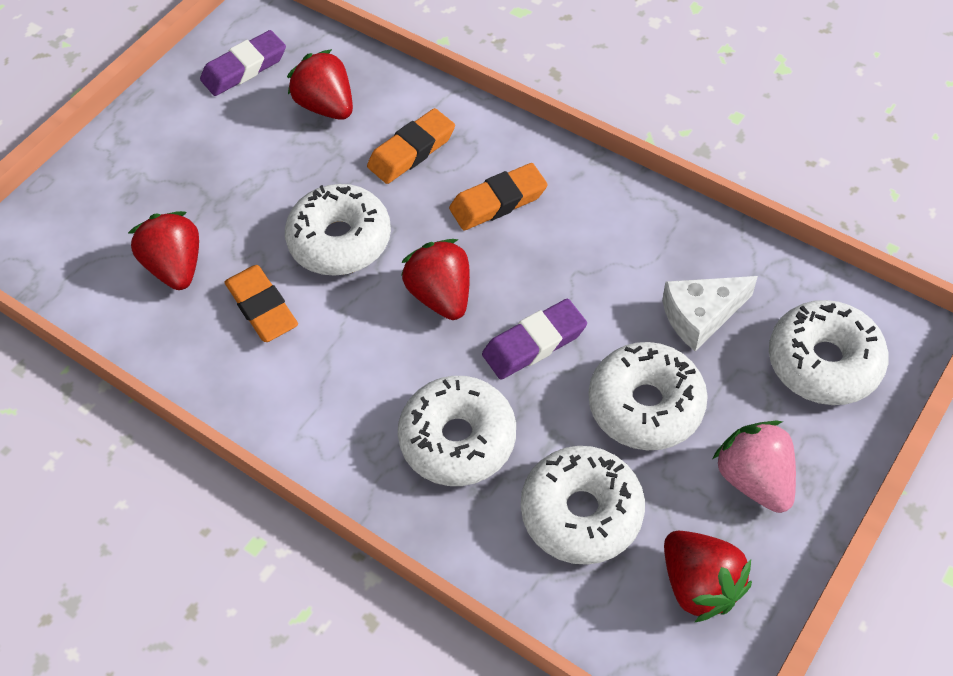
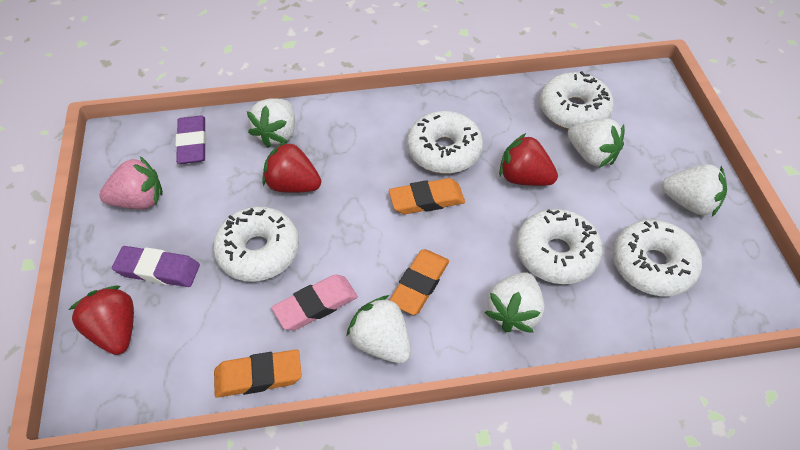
pink eraser: none = 0 -> [272,275,358,330] = 1
red strawberry: [128,211,199,290] [287,49,353,120] [401,239,470,320] [664,531,752,622] = 4 -> [69,286,134,355] [262,140,321,193] [499,133,558,186] = 3
white cheese: [662,276,758,352] = 1 -> none = 0
white strawberry: none = 0 -> [247,98,295,148] [346,295,411,364] [485,272,544,333] [568,118,625,168] [662,164,727,217] = 5

